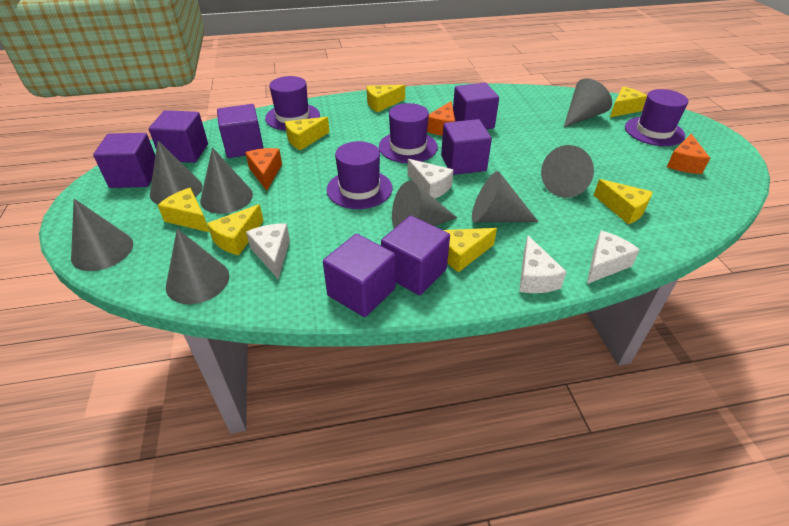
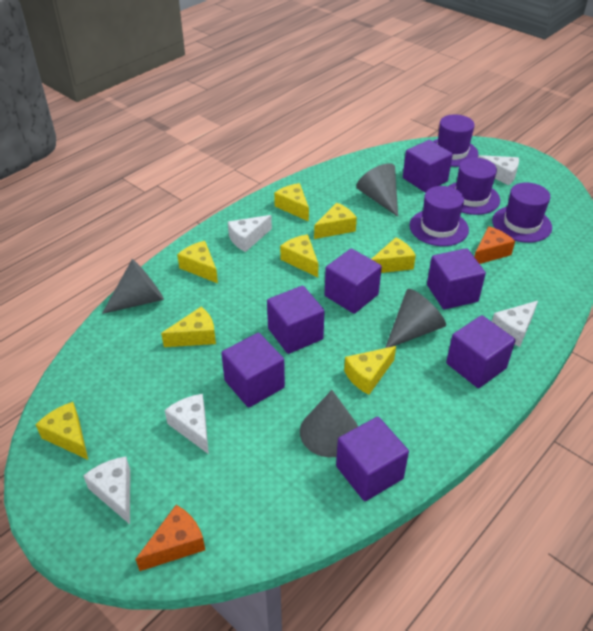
grey cone: [71,199,133,271] [150,141,203,204] [166,228,229,304] [200,147,253,214] [392,181,457,228] [472,171,539,222] [541,145,594,198] [564,78,612,127] = 8 -> [102,259,164,314] [300,390,358,457] [356,163,398,217] [385,289,446,348] = 4
orange cheese: [245,148,282,191] [427,101,455,136] [667,134,710,174] = 3 -> [135,505,205,571] [474,226,515,264] = 2
white cheese: [246,223,290,279] [407,159,454,199] [519,236,567,293] [587,231,640,284] = 4 -> [83,457,130,524] [165,394,209,454] [228,215,272,252] [478,155,519,186] [492,301,538,347] = 5
yellow cheese: [158,188,209,232] [207,204,264,255] [285,117,329,150] [367,85,405,112] [443,228,497,272] [594,179,653,224] [610,86,647,117] = 7 -> [36,402,88,460] [161,307,216,347] [177,241,218,283] [274,183,309,222] [280,234,319,277] [314,203,357,239] [344,346,396,395] [372,237,416,273] = 8

